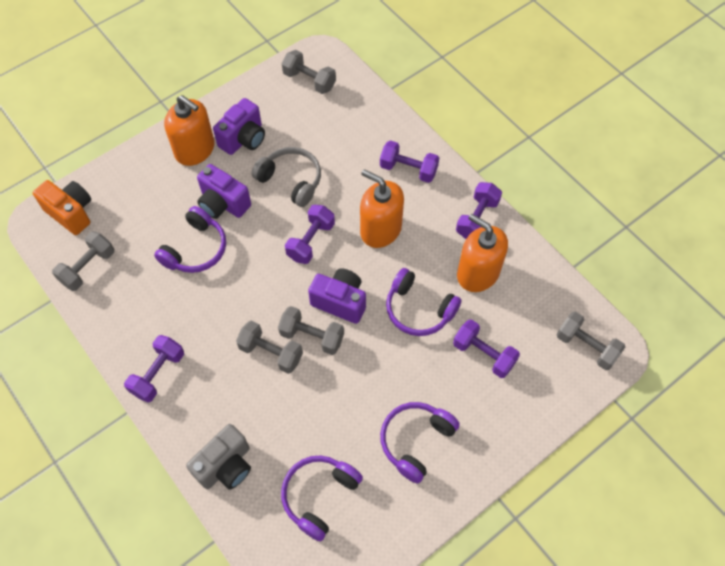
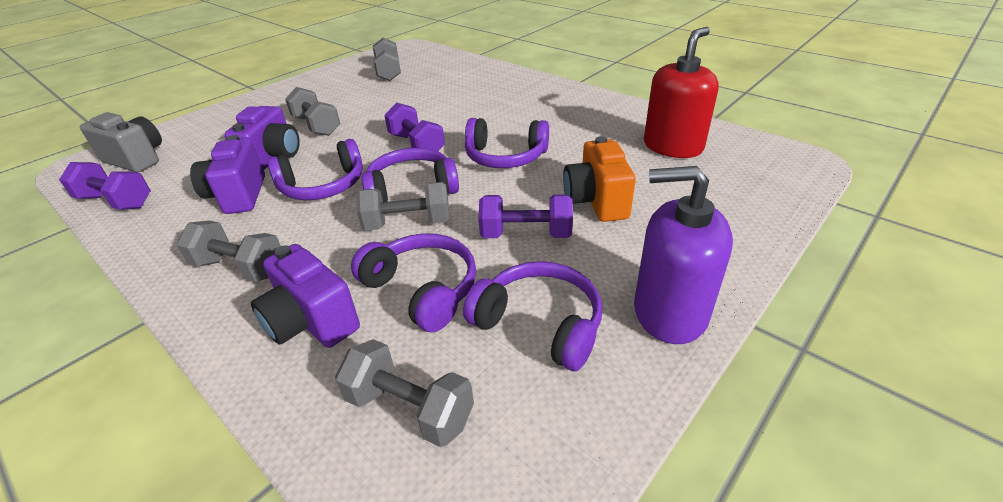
grey headphones: [252,147,321,207] = 1 -> none = 0
orange soap dispenser: [164,95,215,166] [360,169,404,248] [457,214,508,292] = 3 -> none = 0
purple dumbbell: [124,335,184,402] [285,205,335,264] [380,140,439,183] [453,319,520,378] [456,182,502,239] = 5 -> [59,162,151,210] [384,102,445,151] [478,195,573,238] = 3
purple headphones: [154,206,226,273] [281,455,363,542] [380,402,460,483] [386,268,461,336] = 4 -> [267,139,363,200] [351,233,476,332] [361,148,459,202] [463,261,602,371] [465,118,549,168] = 5
purple soap dispenser: none = 0 -> [634,166,733,344] = 1
red soap dispenser: none = 0 -> [644,27,719,158] = 1

